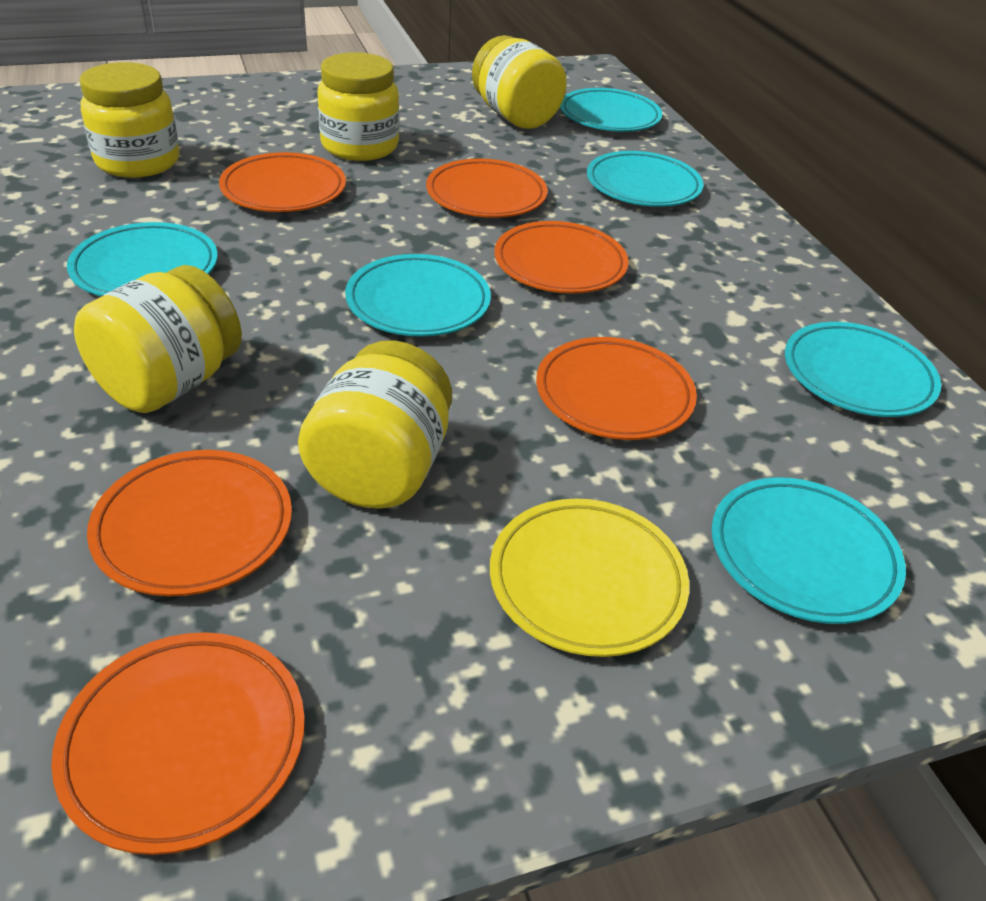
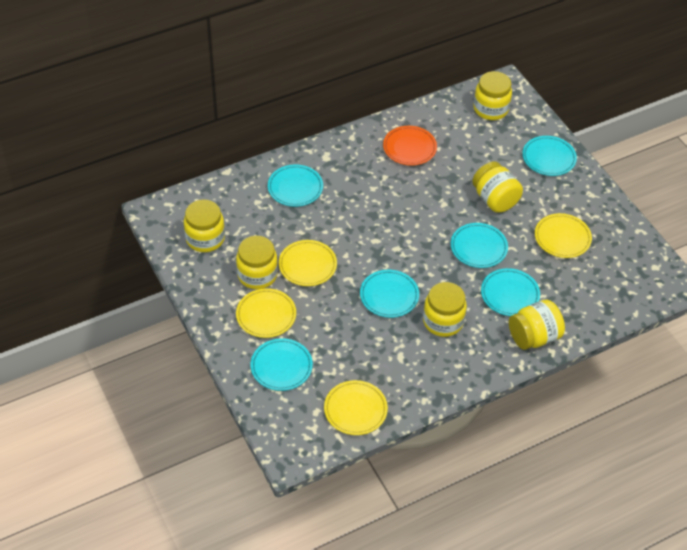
orange plate: [51,632,305,855] [87,450,292,596] [219,152,346,212] [426,159,548,218] [494,221,629,294] [536,337,697,440] = 6 -> [383,126,437,166] = 1
yellow jar: [74,265,242,413] [79,62,179,178] [298,340,452,509] [318,52,399,161] [472,35,567,129] = 5 -> [184,199,225,252] [236,236,278,289] [423,282,467,337] [472,161,523,213] [474,71,512,120] [509,300,565,350] = 6
yellow plate: [490,499,689,657] = 1 -> [236,288,296,338] [279,240,337,286] [324,380,388,435] [535,213,592,258] = 4

